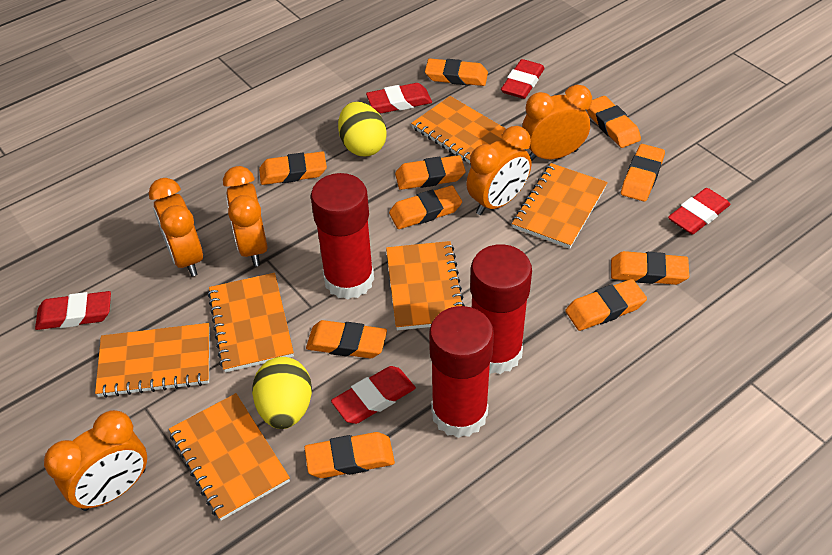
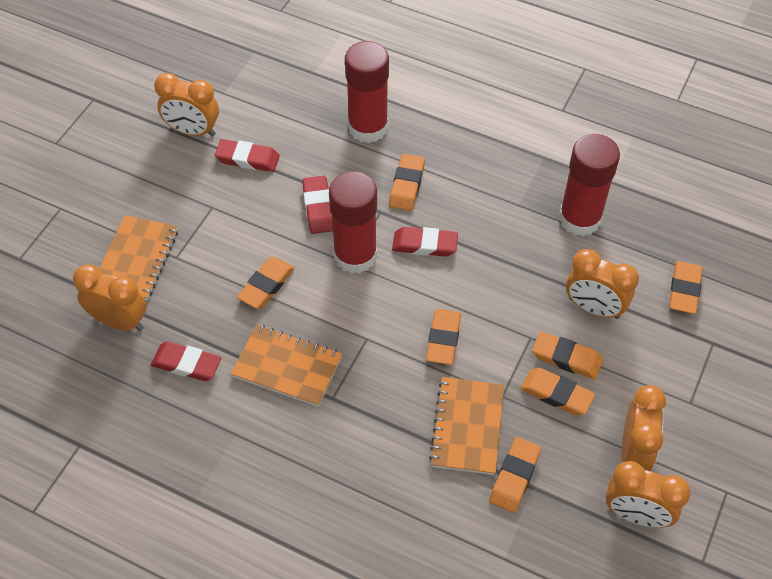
orange eraser: [259,151,327,185] [304,432,395,478] [306,320,387,358] [389,186,462,229] [395,155,466,190] [425,59,488,86] [565,279,647,331] [587,96,641,148] [611,251,689,285] [621,144,665,202] = 10 -> [237,257,294,309] [389,154,425,211] [426,309,461,365] [489,437,541,513] [520,368,595,415] [532,332,603,379] [669,261,702,314] = 7
orange notebook: [95,323,210,398] [169,393,290,521] [208,273,294,372] [386,241,465,330] [411,96,506,165] [512,163,608,249] = 6 -> [99,215,178,300] [231,325,342,407] [429,377,504,475] = 3
red eraser: [35,291,111,330] [331,366,416,424] [366,83,432,113] [501,59,545,99] [668,188,730,234] = 5 -> [151,342,222,381] [215,139,280,172] [302,176,333,234] [392,227,458,257] = 4
yellow egg: [252,357,312,429] [338,102,387,156] = 2 -> none = 0

